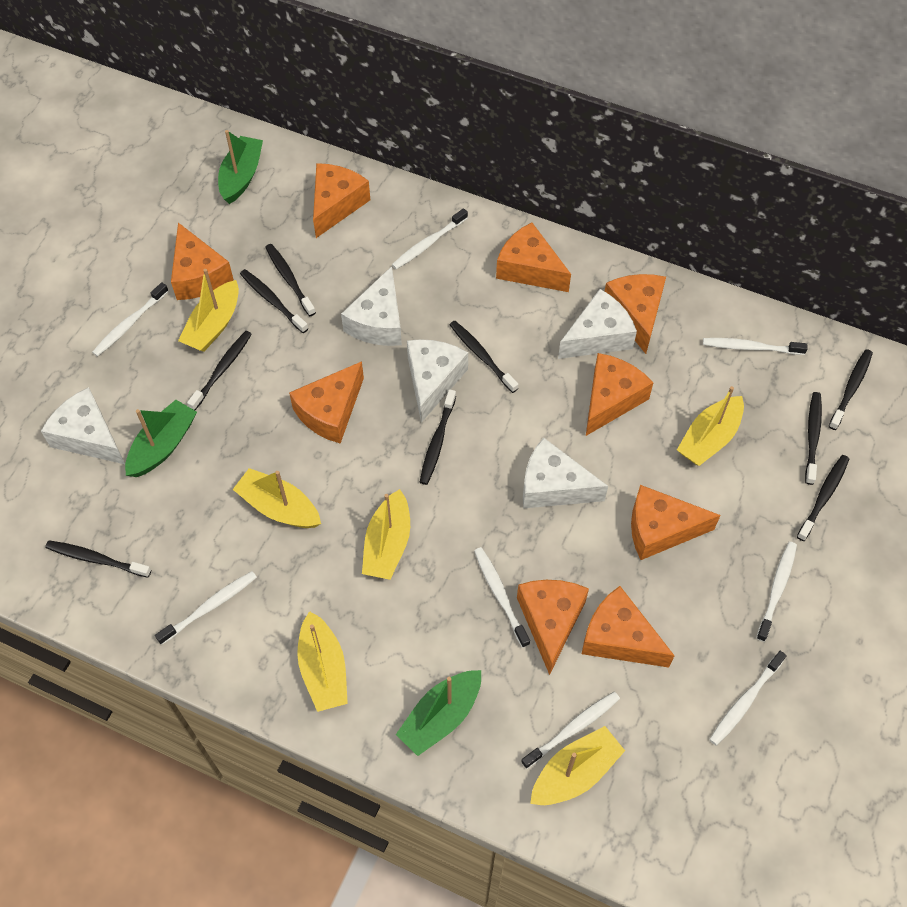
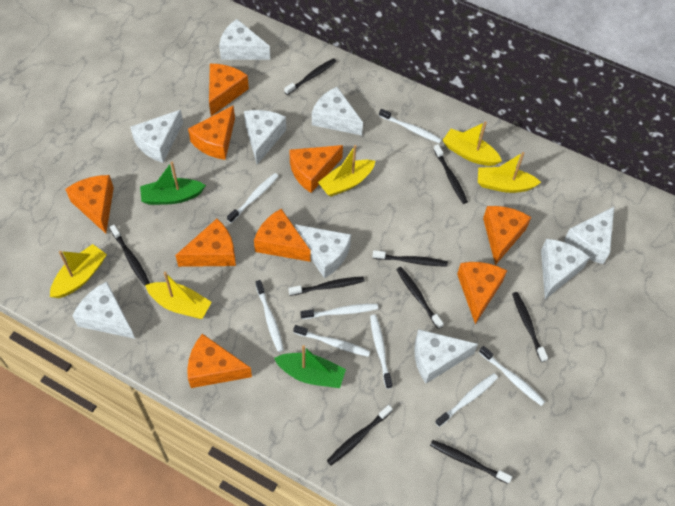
green boat: [125,400,197,477] [218,130,263,204] [396,670,481,756] = 3 -> [140,162,206,205] [274,345,346,388] = 2
white cheese: [41,387,125,464] [341,266,402,346] [407,339,468,423] [523,438,608,508] [558,289,637,359] = 5 -> [73,281,135,339] [130,110,183,163] [219,19,270,60] [244,110,286,164] [295,224,351,278] [312,87,363,135] [414,329,478,383] [541,239,590,299] [564,207,614,264] = 9
yellow boat: [178,269,239,352] [233,468,321,528] [297,611,348,712] [362,489,410,580] [530,726,625,805] [677,386,744,466] = 6 -> [50,244,107,298] [145,272,212,319] [318,145,375,197] [442,121,502,166] [478,152,541,193] = 5

